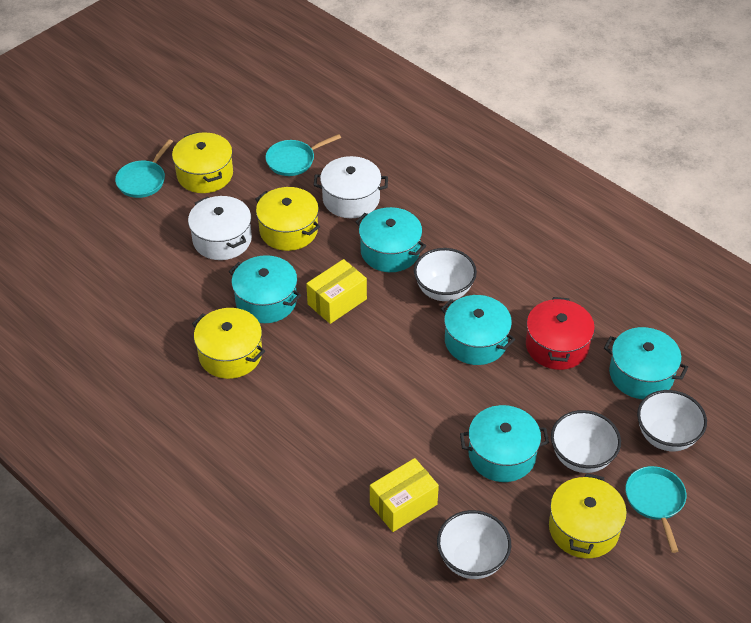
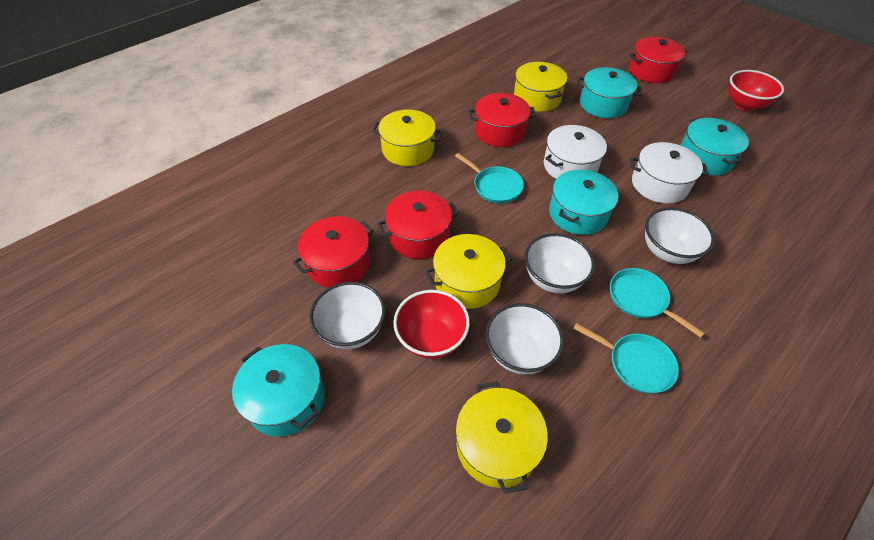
red bowl: none = 0 -> [393,290,470,359] [728,70,784,111] = 2
red pot: [526,297,595,370] = 1 -> [293,216,374,288] [377,191,459,259] [468,93,536,147] [629,37,687,83] = 4
turquoise pot: [229,255,301,323] [356,207,426,272] [441,295,515,365] [460,405,549,482] [604,327,688,399] = 5 -> [232,344,325,437] [549,170,619,235] [577,67,642,118] [680,118,749,176] = 4
yellow box: [306,259,367,324] [370,458,439,532] = 2 -> none = 0

